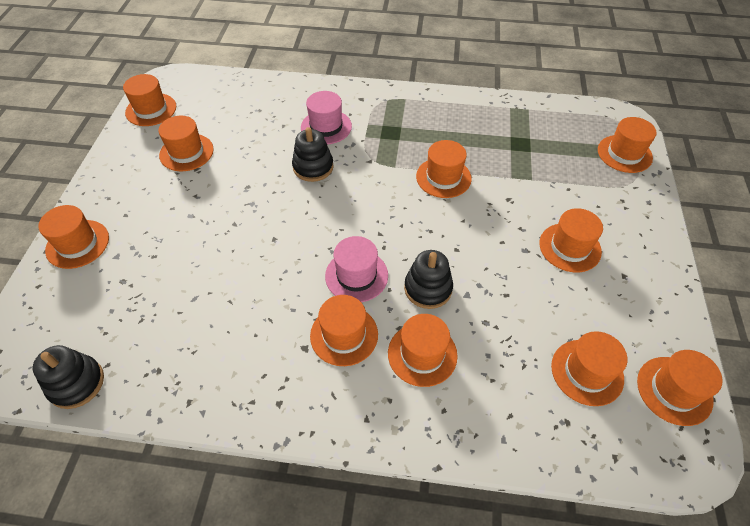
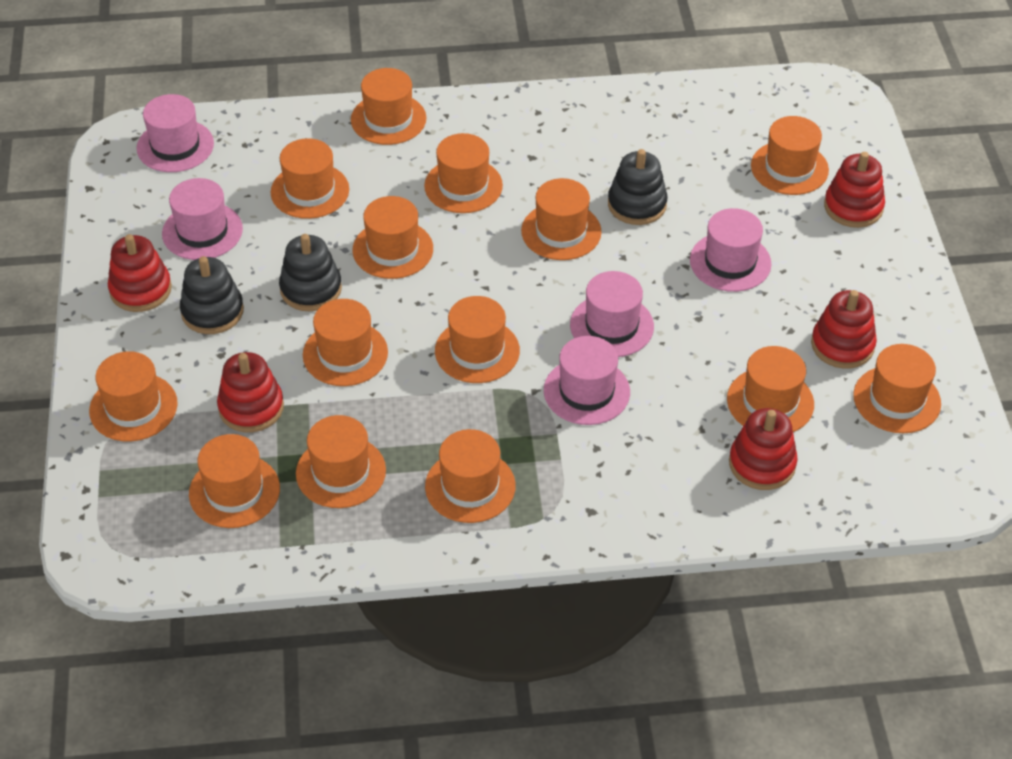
orange hat: [38,205,109,269] [123,74,176,126] [159,116,214,171] [310,295,378,366] [388,314,458,387] [416,140,472,198] [539,208,603,272] [551,331,627,406] [598,117,657,173] [637,350,722,426] = 10 -> [89,351,178,442] [189,434,280,528] [271,138,349,219] [296,415,386,508] [303,299,388,386] [351,68,426,145] [352,196,433,279] [424,133,503,213] [425,429,516,523] [435,296,520,383] [521,178,602,260] [727,346,814,432] [751,116,829,195] [853,344,941,433] = 14
pink hat: [301,91,352,144] [325,236,388,302] = 2 -> [137,94,214,172] [162,178,243,260] [544,336,630,425] [570,271,654,357] [690,208,771,292] = 5
red stacking toy: none = 0 -> [108,234,172,312] [217,352,284,432] [729,408,798,490] [811,290,877,369] [824,152,885,228] = 5

